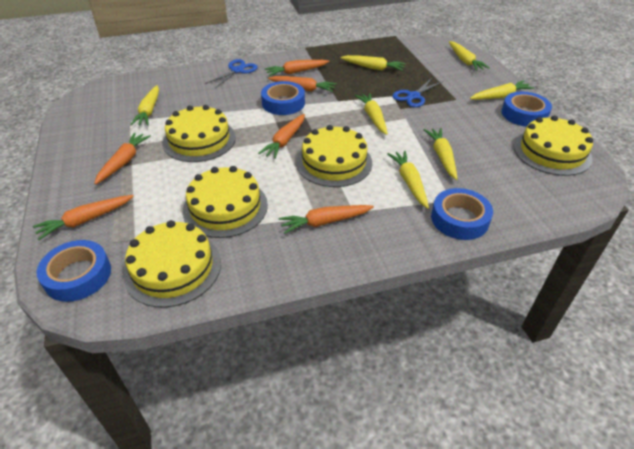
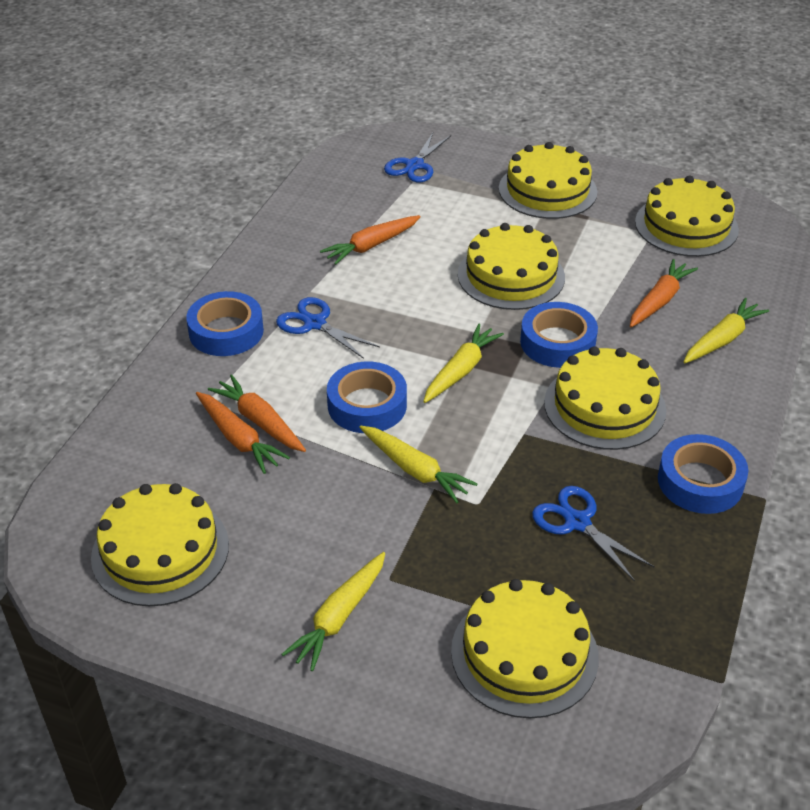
blue scissors: [205,59,258,88] [392,78,442,107] = 2 -> [276,297,380,359] [384,133,451,182] [532,486,655,582] = 3
orange carrot: [33,195,134,240] [94,132,151,185] [258,114,305,159] [264,60,329,76] [268,76,337,92] [279,205,374,234] = 6 -> [196,392,290,474] [208,374,306,452] [320,215,420,265] [630,259,698,327] = 4
yellow cake: [123,220,221,308] [163,105,236,162] [183,166,268,238] [296,125,372,187] [514,116,593,176] = 5 -> [91,483,229,606] [451,579,599,718] [458,223,565,310] [499,142,597,219] [544,346,666,450] [635,176,739,257] = 6
yellow carrot: [130,85,159,125] [341,55,406,71] [355,93,388,135] [387,151,429,209] [424,128,458,180] [449,41,490,71] [470,81,534,100] = 7 -> [282,552,385,671] [359,426,477,503] [423,324,504,403] [684,298,769,363] = 4

